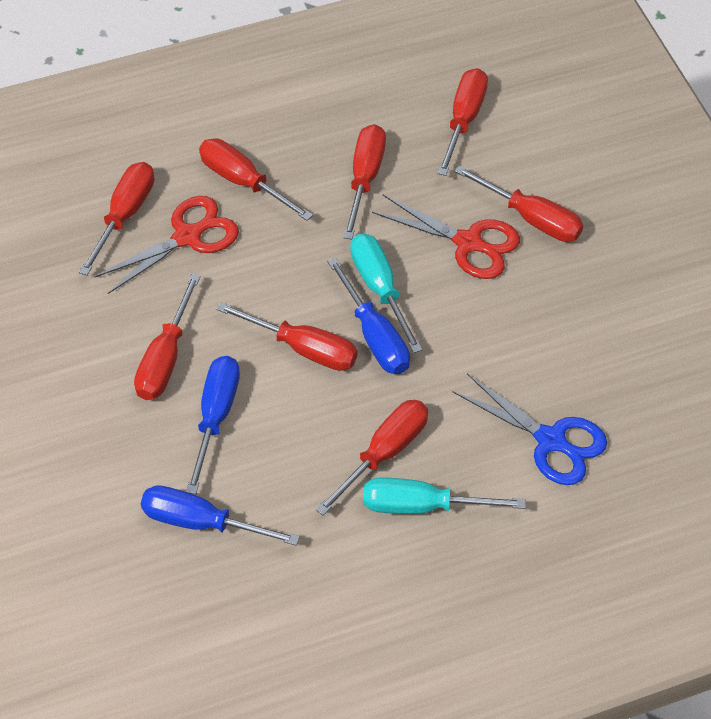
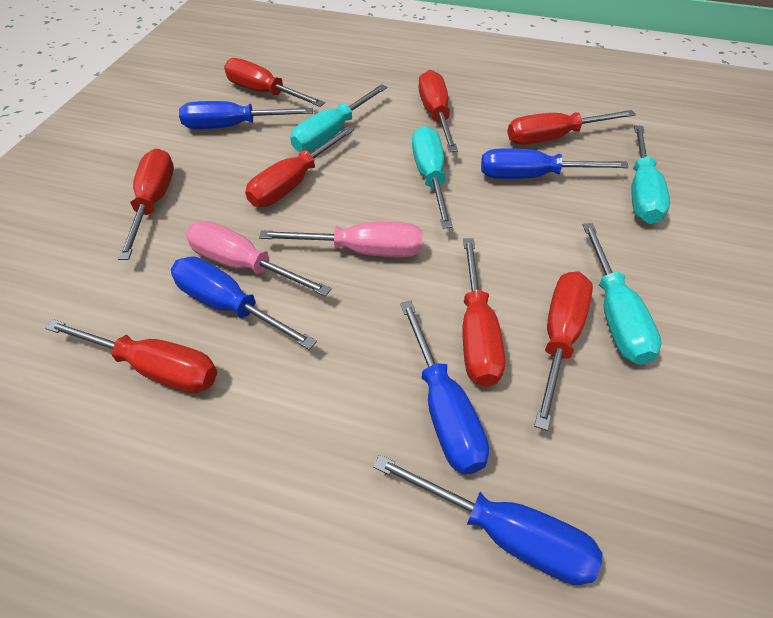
blue scissors: [453,373,607,485] = 1 -> none = 0
blue screwdriver: [141,485,300,546] [186,356,240,494] [327,257,410,374] = 3 -> [171,256,317,350] [179,101,313,129] [373,455,603,585] [400,301,489,474] [481,148,629,179] = 5
pink screwdriver: none = 0 -> [186,221,332,297] [259,222,422,257] = 2
red scissors: [94,196,239,294] [372,195,520,279] = 2 -> none = 0
turquoise screwdriver: [350,234,422,353] [363,478,526,514] = 2 -> [290,84,387,152] [412,126,453,229] [583,223,662,365] [631,125,670,224] = 4

